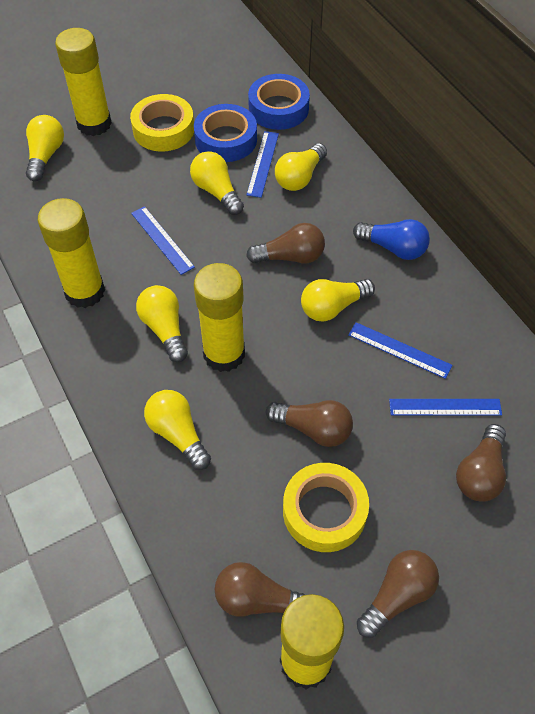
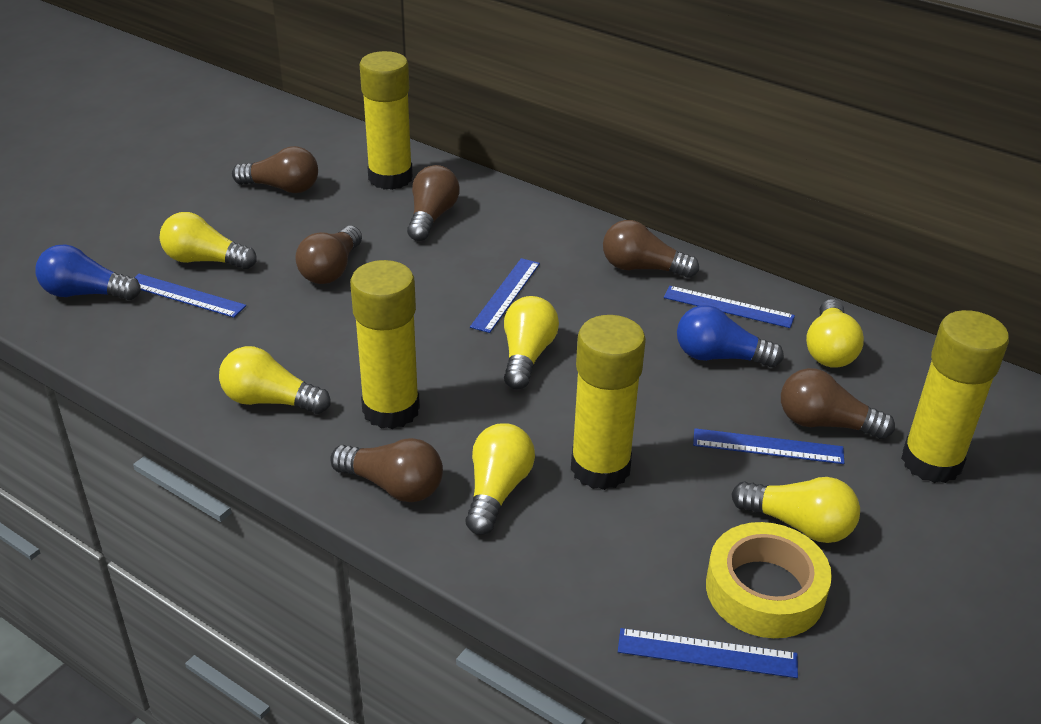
blue light bulb: [353,219,430,260] = 1 -> [36,244,141,300] [677,305,784,367] = 2
blue ruler: [131,206,195,275] [246,131,279,198] [348,322,453,379] [389,399,502,416] = 4 -> [135,274,246,318] [470,258,540,333] [618,628,798,678] [664,286,795,328] [693,428,844,464] = 5
blue tape: [194,104,257,162] [248,74,310,130] = 2 -> none = 0
brown light bulb: [214,562,305,617] [246,223,325,264] [266,400,353,447] [357,550,439,638] [456,424,506,502] = 5 -> [232,146,318,193] [295,226,362,284] [330,438,443,502] [407,165,460,241] [603,220,699,278] [781,368,895,439] = 6
yellow tape: [130,94,194,152] [283,463,369,552] = 2 -> [706,522,832,638] = 1

